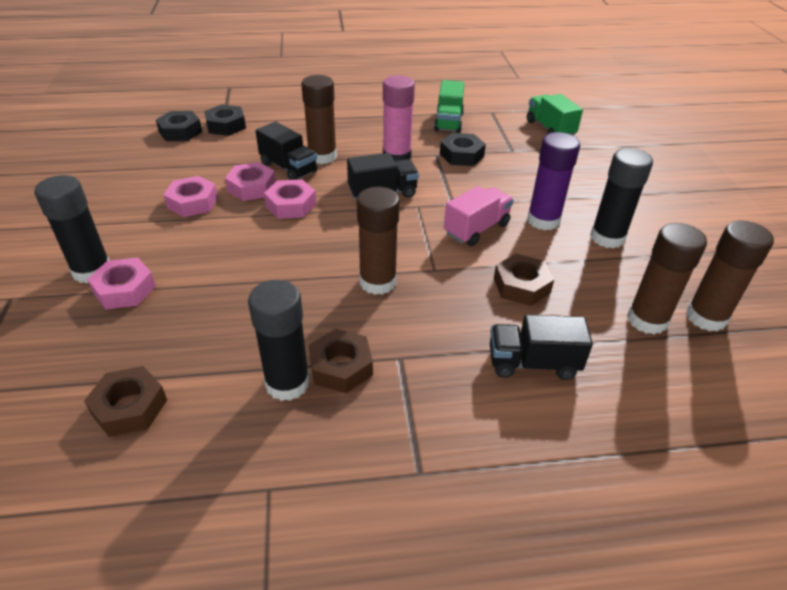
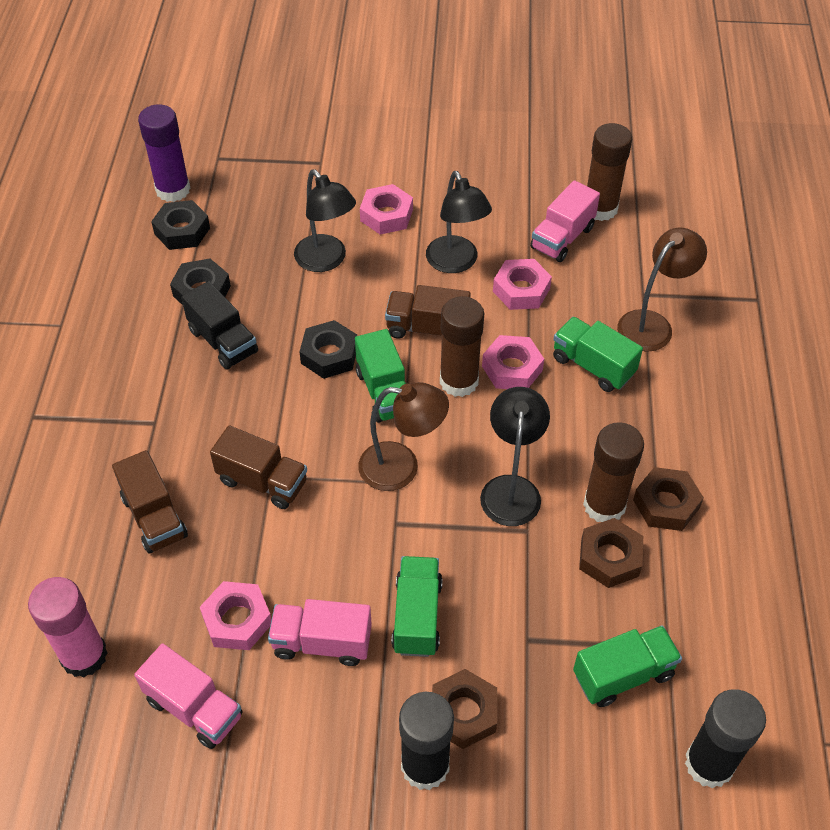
black glue stick: [34,175,110,284] [248,280,310,401] [590,148,653,249] = 3 -> [399,692,454,790] [685,689,766,788] = 2
black lamp: none = 0 -> [294,169,356,272] [426,171,492,273] [480,387,550,526] = 3
black truck: [256,122,318,180] [347,153,419,199] [490,315,593,380] = 3 -> [181,281,258,370] = 1
brown glue stick: [301,75,337,164] [357,187,400,295] [627,223,707,334] [686,221,774,332] = 4 -> [440,296,484,397] [583,422,644,522] [587,123,632,221] = 3
brown lamp: none = 0 -> [358,382,449,491] [617,228,707,352] = 2
brown truck: none = 0 -> [112,450,188,553] [210,425,307,509] [385,285,471,338] = 3
green truck: [434,80,465,133] [527,94,583,136] = 2 -> [355,329,406,423] [392,556,443,657] [553,317,643,392] [573,625,682,707] = 4
pink truck: [444,186,514,246] = 1 -> [134,644,242,749] [268,599,372,666] [530,180,600,262] = 3

